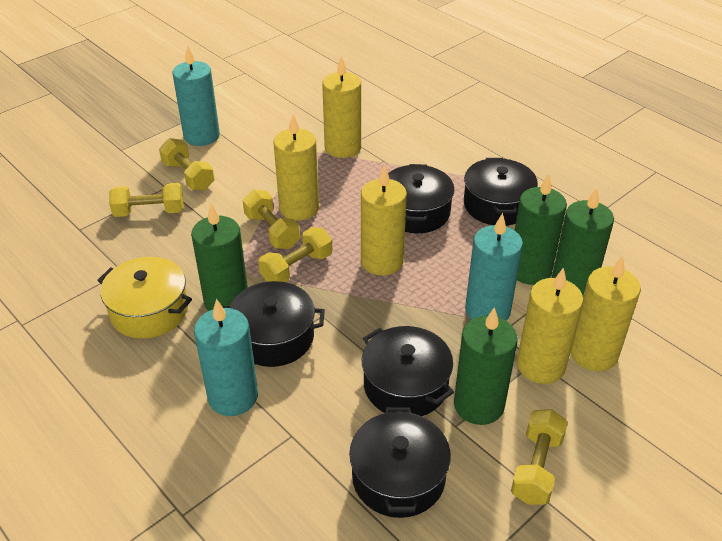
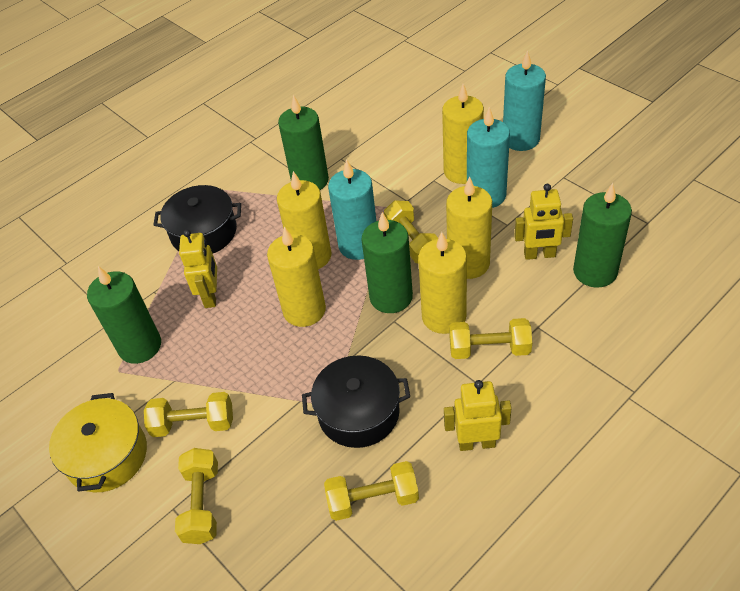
black pot: [222,281,325,367] [349,407,451,518] [362,326,454,416] [388,164,455,233] [464,158,538,226] = 5 -> [154,185,241,253] [302,355,410,448] = 2
yellow robot: none = 0 -> [179,230,217,308] [444,380,512,451] [514,184,573,260] = 3

